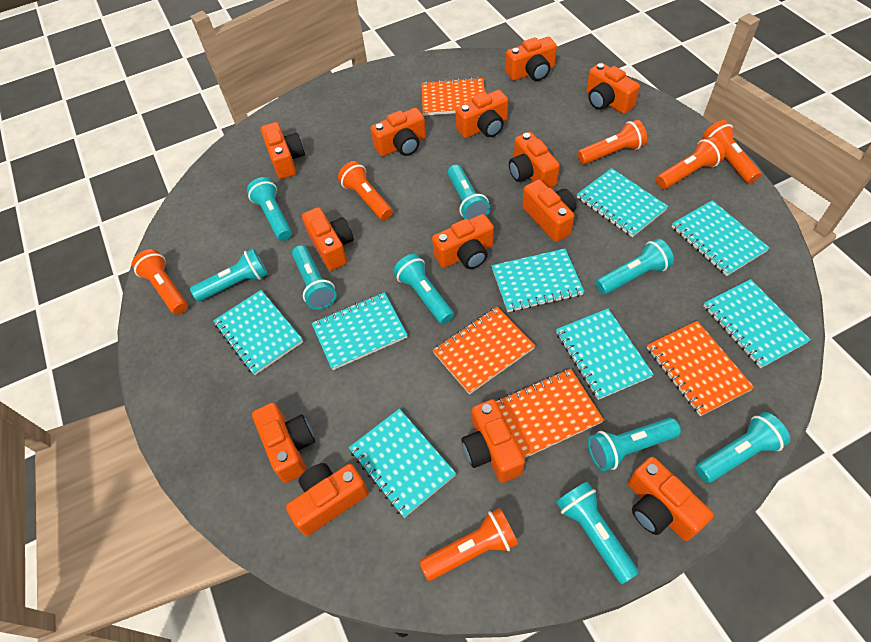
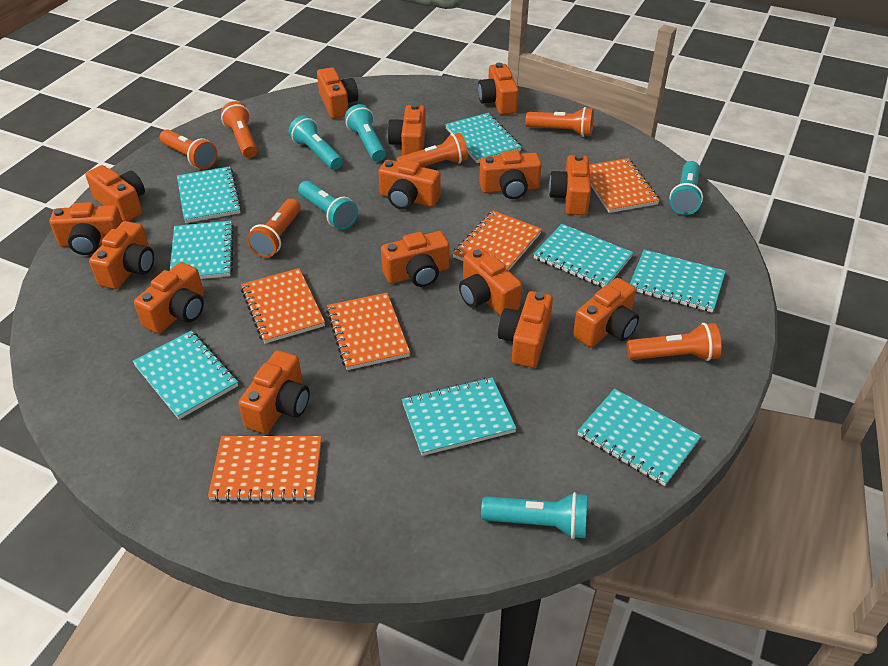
orange camera: [252,402,315,483] [261,122,305,179] [286,463,369,536] [302,207,354,271] [370,108,426,157] [432,214,494,269] [455,90,508,138] [461,399,525,483] [506,37,557,81] [509,132,560,188] [522,179,576,242] [586,63,640,114] [628,457,714,541] = 13 -> [49,202,123,255] [85,165,145,221] [89,221,154,289] [134,262,204,334] [238,350,310,434] [317,67,358,119] [378,159,441,210] [381,231,449,287] [388,104,426,156] [459,248,522,316] [478,63,519,115] [479,150,542,199] [498,291,553,368] [549,154,591,215] [573,278,639,347] = 15
orange notebook: [421,77,485,116] [433,307,535,394] [496,369,604,458] [647,321,754,416] = 4 -> [208,436,322,502] [241,268,325,344] [326,293,410,370] [453,211,542,271] [589,158,660,213] = 5
turquoise flashlight: [190,248,268,302] [247,177,292,241] [292,245,337,310] [393,254,454,324] [448,165,490,220] [556,482,639,584] [588,418,681,471] [596,238,674,295] [695,412,790,483] = 9 -> [289,115,343,170] [298,181,358,230] [345,104,386,161] [481,492,587,539] [669,161,703,215] = 5

